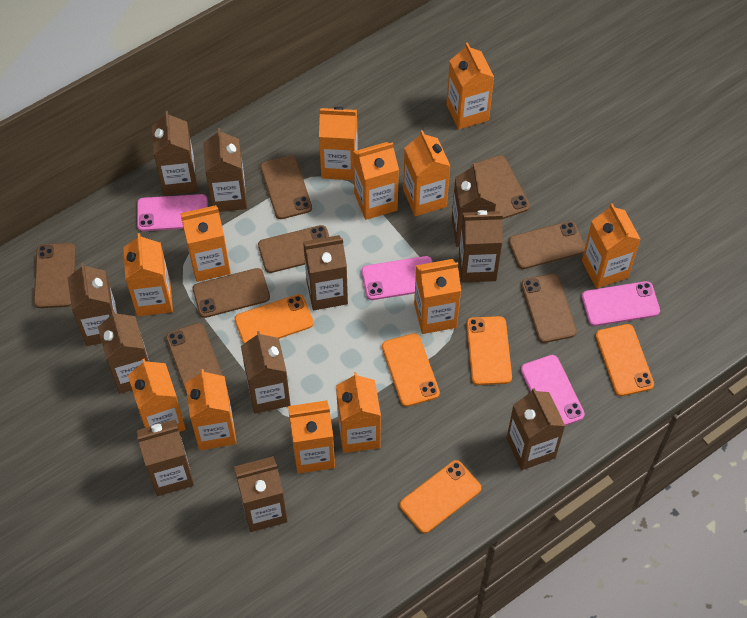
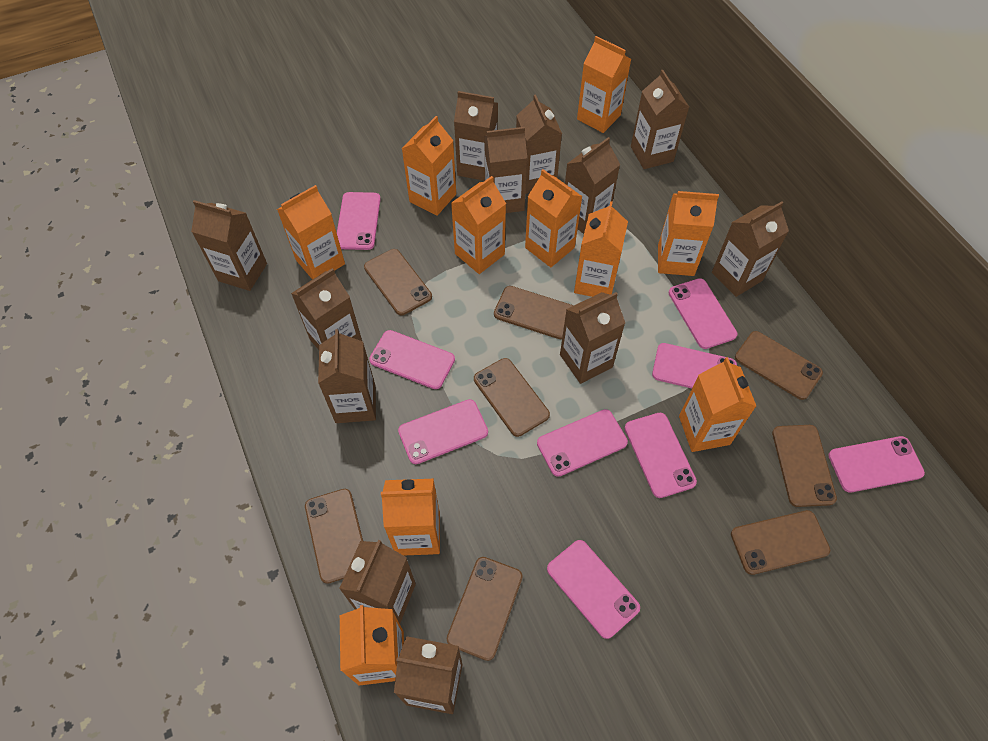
brown carton: [68,263,118,346] [98,310,149,394] [137,419,194,496] [152,111,198,196] [203,128,247,212] [234,456,288,532] [241,331,291,413] [303,235,348,310] [452,163,496,247] [459,210,503,283] [507,388,565,470] = 11 -> [191,200,267,291] [291,268,362,350] [318,329,376,423] [339,540,416,624] [394,636,462,714] [454,91,498,181] [484,127,527,213] [516,94,562,194] [560,292,625,384] [565,137,620,234] [631,70,689,169] [712,201,789,297] = 12
orange carton: [123,233,173,316] [128,358,186,432] [180,205,231,282] [186,369,237,450] [288,400,335,474] [319,107,358,180] [336,372,381,453] [353,142,399,220] [403,130,450,216] [414,259,461,334] [446,42,494,129] [582,203,641,289] = 12 -> [277,185,345,280] [340,605,404,686] [381,479,440,555] [402,116,456,216] [451,176,506,274] [525,169,583,267] [574,201,628,297] [577,36,631,133] [658,191,719,276] [679,357,756,452] = 10
orange phone: [234,294,314,344] [382,333,440,407] [400,460,481,533] [466,316,512,385] [595,324,654,396] = 5 -> none = 0
pink phone: [137,194,208,231] [362,256,432,300] [521,355,585,426] [582,281,660,326] = 4 -> [337,192,381,250] [369,330,455,389] [398,399,488,464] [537,409,628,477] [547,540,640,639] [625,413,697,498] [652,343,737,388] [669,278,737,349] [828,436,925,492] = 9

